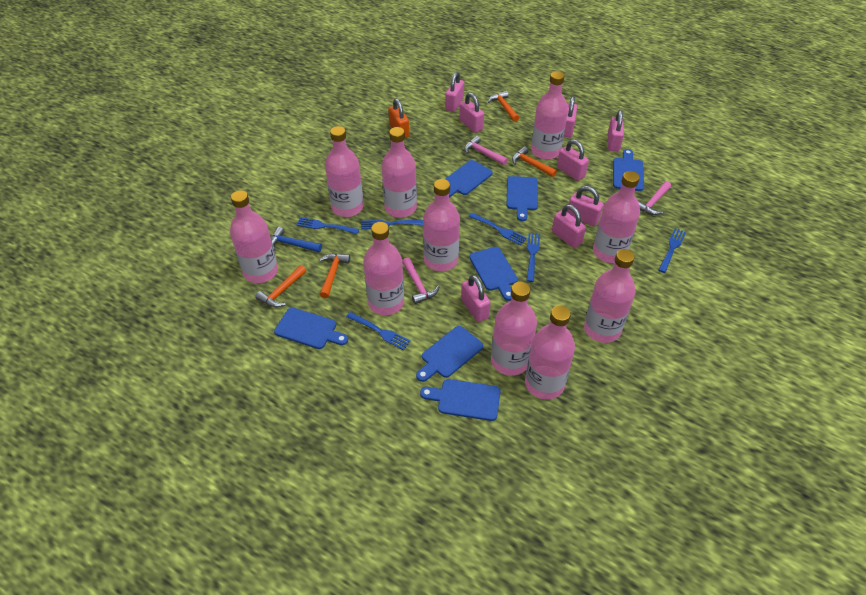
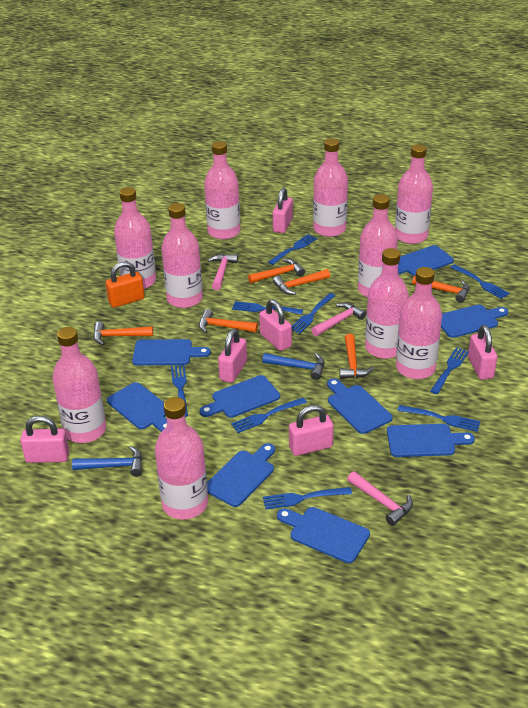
blue cutting board: [274,307,348,349] [416,326,483,382] [420,379,501,421] [445,160,492,198] [469,247,518,301] [507,176,538,221] [613,149,644,191] = 7 -> [107,382,167,432] [132,339,211,365] [199,375,280,418] [207,443,275,507] [277,507,370,563] [327,378,393,434] [387,424,475,457] [398,245,454,276] [441,305,508,338] = 9
blue fork: [296,217,359,234] [346,312,411,350] [361,220,423,229] [469,213,527,245] [527,233,540,282] [659,228,686,273] = 6 -> [171,365,188,417] [231,398,307,433] [232,301,303,314] [263,487,352,510] [268,234,317,265] [292,293,335,334] [398,405,481,432] [430,347,469,394] [450,264,510,299] = 9
blue hammer: [271,227,322,252] = 1 -> [72,446,143,477] [262,353,325,380] = 2
orange hammer: [255,265,306,307] [319,253,350,298] [488,91,519,122] [512,146,557,177] = 4 -> [93,321,153,345] [199,309,258,333] [248,259,305,283] [273,269,330,295] [339,334,374,379] [412,276,469,303] = 6
pink padlock: [445,72,464,112] [459,93,484,133] [461,275,491,322] [552,204,586,248] [557,139,589,181] [564,96,577,137] [567,186,603,226] [608,110,624,152] = 8 -> [20,416,69,463] [218,329,247,383] [259,299,292,351] [273,187,293,233] [289,405,334,456] [468,325,497,380] = 6

